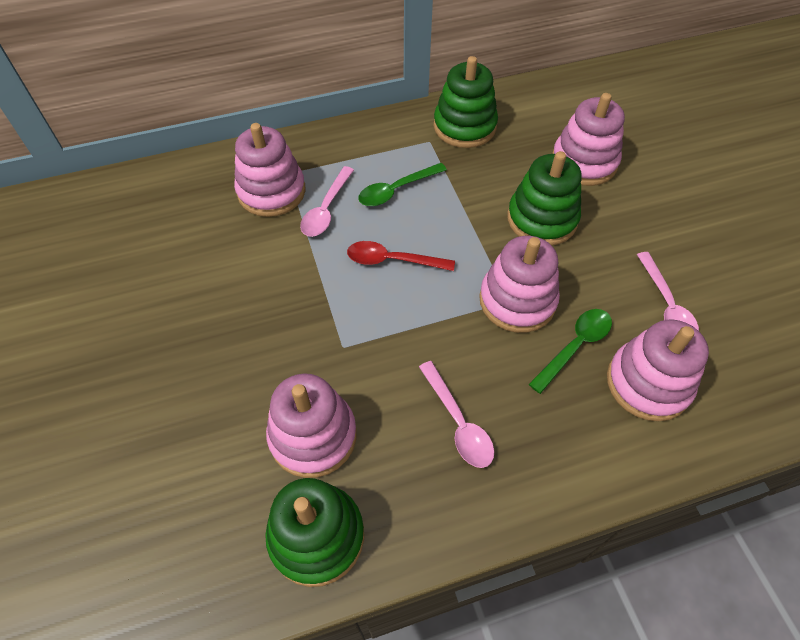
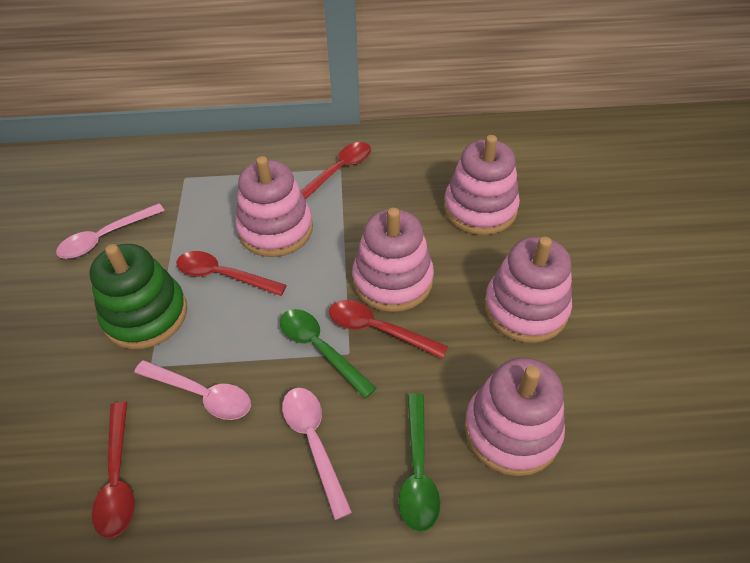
green stacking toy: [265,478,364,587] [434,56,498,148] [507,151,582,245] = 3 -> [89,244,187,349] = 1
red spoon: [347,241,455,271] = 1 -> [92,401,135,538] [176,251,287,296] [301,142,371,200] [329,300,448,359] = 4

